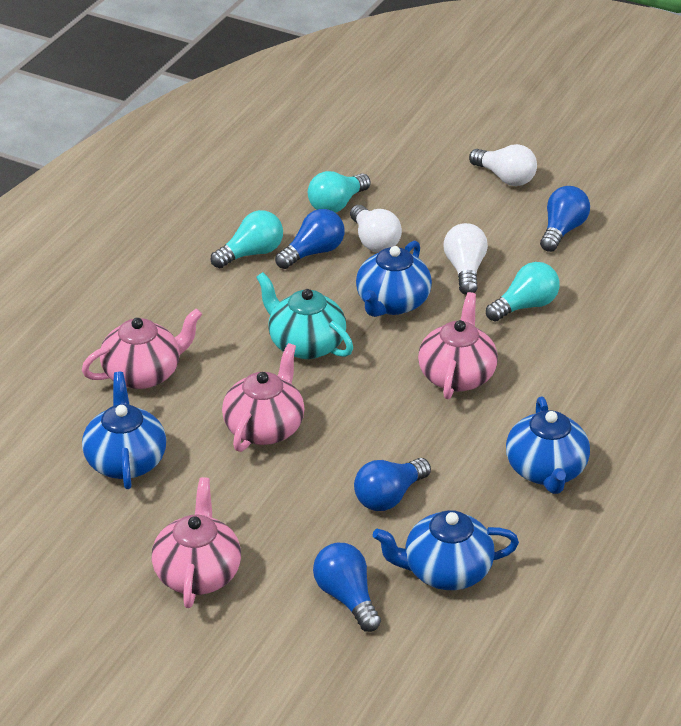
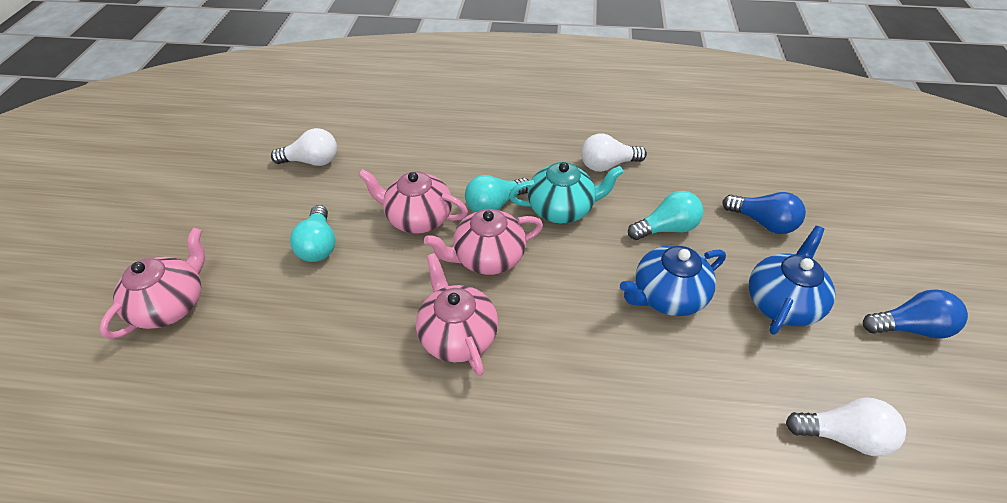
blue light bulb: [275,209,345,269] [313,543,381,632] [354,458,431,511] [540,186,590,252] = 4 -> [722,192,806,234] [863,289,968,339] = 2
blue teapot: [82,372,166,489] [356,240,432,317] [373,510,519,590] [506,397,590,494] = 4 -> [620,245,726,316] [749,226,835,335] = 2

